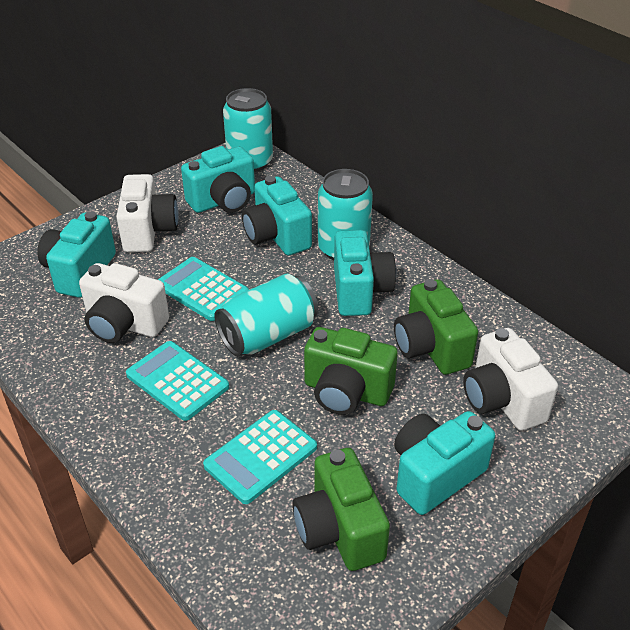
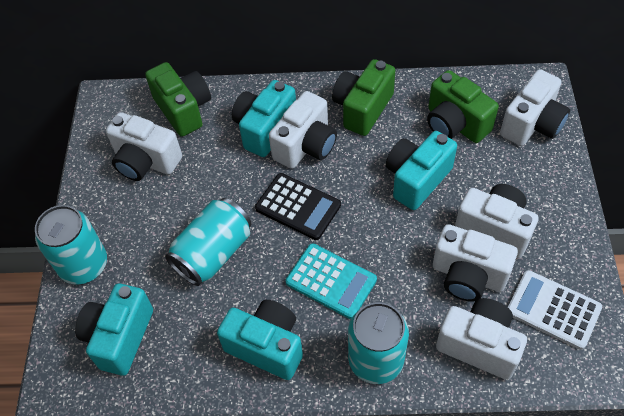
black calculator: none = 0 -> [255,173,341,240] = 1
turquoise calculator: [126,341,229,421] [158,257,249,321] [203,410,317,504] = 3 -> [286,243,377,319] = 1
turquoise camera: [38,211,116,298] [181,146,255,213] [242,176,312,255] [334,230,396,316] [394,411,495,515] = 5 -> [75,283,153,376] [217,300,303,380] [232,80,296,157] [386,131,457,210] = 4
white calculator: none = 0 -> [508,270,602,350] = 1
white camera: [79,263,169,343] [116,174,179,252] [463,328,558,431] = 3 -> [106,112,182,181] [269,91,337,169] [433,224,518,302] [436,298,527,380] [455,184,539,258] [500,69,570,146] = 6

